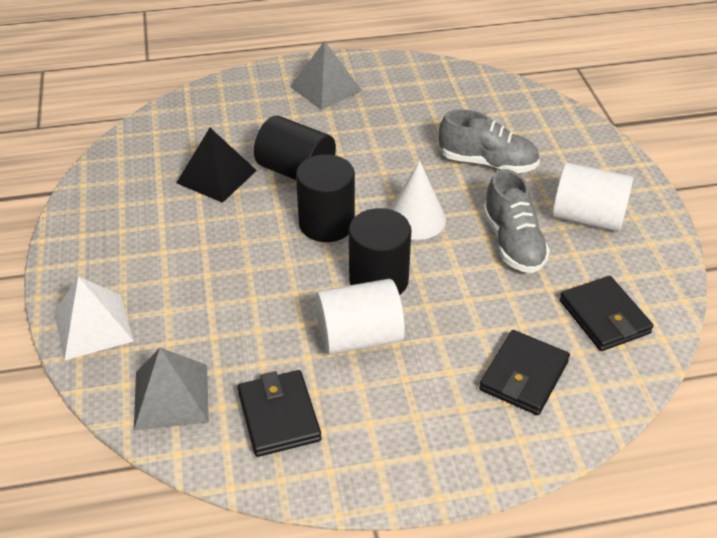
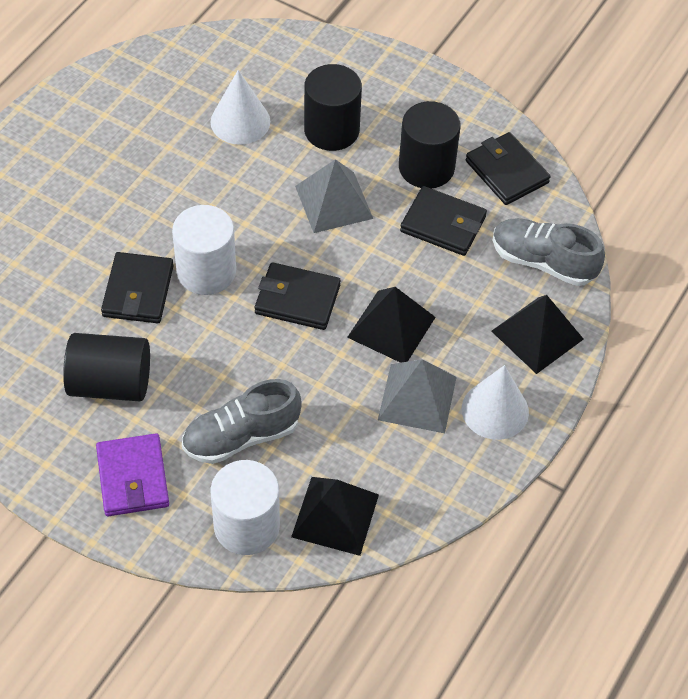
black pyramid: [176,128,257,203] = 1 -> [291,477,379,556] [347,287,436,363] [491,295,584,374] = 3
black wallet: [238,370,322,457] [479,330,570,415] [559,276,654,351] = 3 -> [101,252,174,323] [255,262,341,330] [400,186,487,256] [466,132,550,205] = 4
purple wallet: none = 0 -> [96,433,169,516] = 1
white cone: [390,161,446,240] = 1 -> [210,70,270,145] [462,365,529,440] = 2
white pyramid: [54,277,134,361] = 1 -> none = 0

